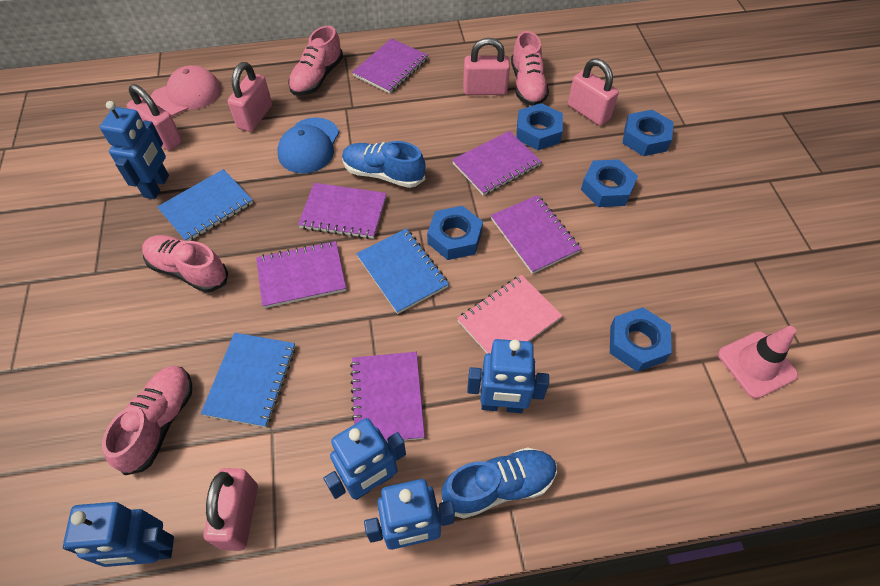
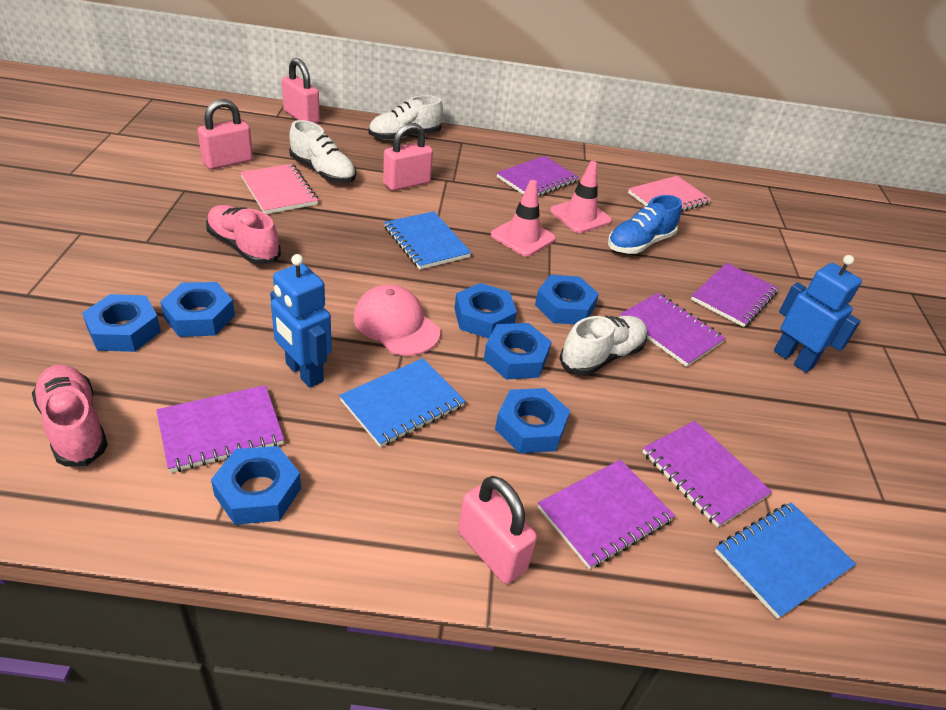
blue cap: [278,117,339,173] = 1 -> none = 0
blue nut: [427,206,483,260] [516,103,563,150] [581,159,638,207] [610,307,672,372] [623,110,674,156] = 5 -> [82,294,161,352] [160,282,235,337] [211,446,301,525] [454,283,517,338] [484,323,552,380] [495,388,570,453] [535,275,599,324] = 7
blue robot: [63,502,174,567] [100,101,169,199] [324,418,406,500] [364,479,455,550] [467,339,549,413] = 5 -> [270,254,332,388] [774,255,862,373] = 2
blue shoe: [342,141,425,188] [441,447,557,519] = 2 -> [608,195,682,254] = 1
pink notebook: [457,275,563,353] = 1 -> [240,164,318,214] [628,176,711,212] = 2
pink padlock: [127,84,182,150] [204,468,258,551] [228,62,272,132] [463,38,510,95] [568,58,619,126] = 5 -> [198,99,253,170] [281,58,320,124] [383,123,433,191] [458,476,537,584] = 4
pink shoe: [102,366,192,475] [142,235,228,293] [288,26,343,96] [511,31,549,106] = 4 -> [32,365,108,466] [206,205,281,265] = 2
pink traffic cone: [718,326,798,399] = 1 -> [491,180,556,257] [550,161,612,233] = 2
white shoe: none = 0 -> [289,120,356,183] [369,95,443,140] [559,316,647,375] = 3

